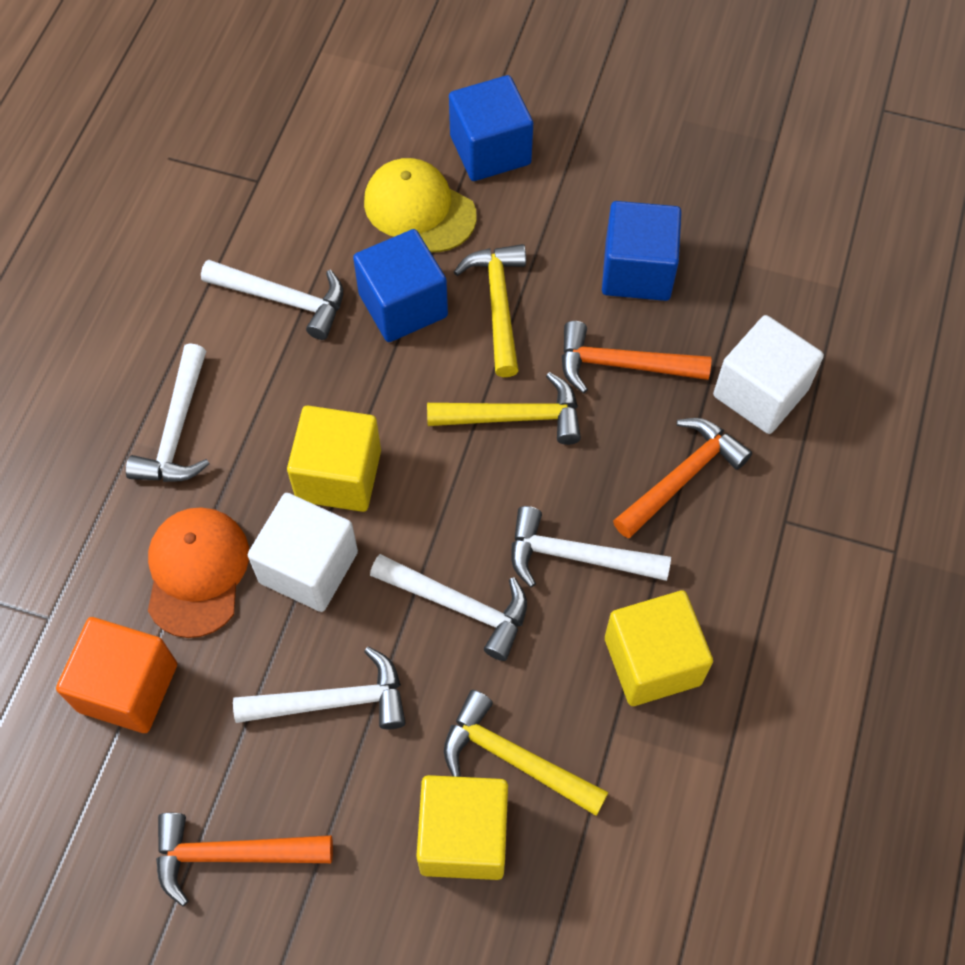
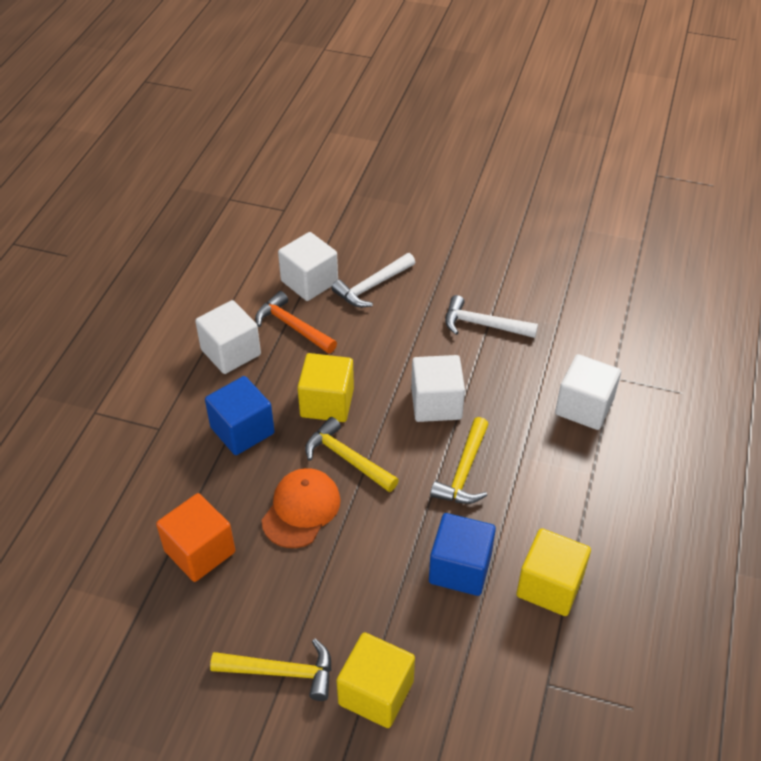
blue cube: [353,229,448,342] [449,75,533,181] [602,201,682,301] = 3 -> [205,376,275,455] [429,513,496,596] = 2
orange hammer: [156,813,333,907] [562,321,711,393] [613,418,752,539] = 3 -> [255,291,337,354] = 1
white cube: [248,493,358,612] [713,315,824,434] = 2 -> [195,300,261,374] [278,232,338,301] [411,355,465,422] [555,354,621,430] = 4
white hammer: [126,343,210,482] [201,259,343,340] [233,647,406,729] [370,554,527,661] [511,506,671,587] = 5 -> [331,253,415,307] [445,295,538,338] = 2
yellow cap: [364,158,477,252] = 1 -> none = 0

